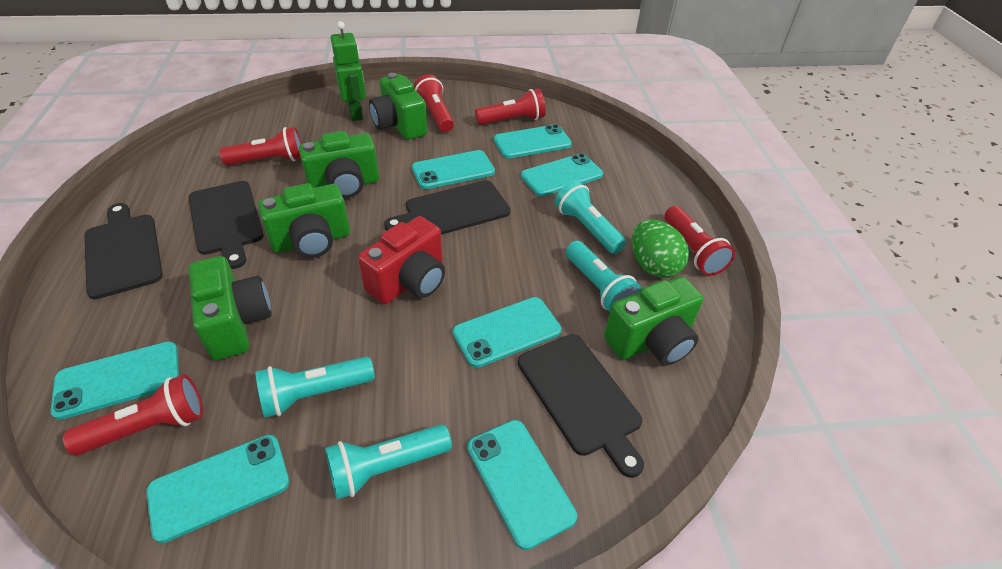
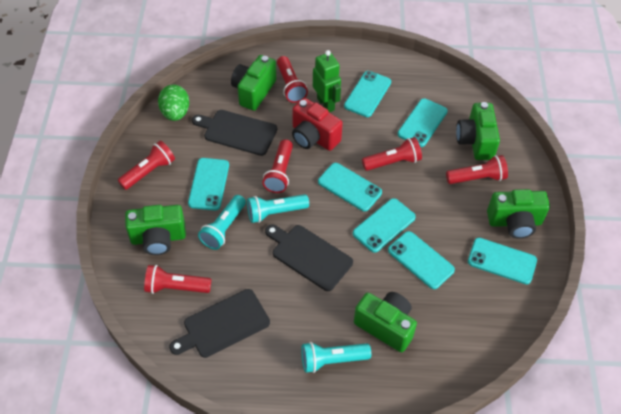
black cutting board: [84,203,163,299] [188,181,264,269] [384,180,511,235] [518,334,644,478] = 4 -> [169,289,270,358] [192,110,277,156] [265,224,353,291] = 3
red flashlight: [63,374,203,455] [220,127,302,165] [414,75,454,132] [475,89,546,125] [664,206,735,276] = 5 -> [118,141,175,190] [144,265,211,294] [262,139,293,193] [277,56,308,103] [362,137,422,171] [446,155,508,184] = 6
turquoise flashlight: [255,357,375,418] [325,424,452,500] [555,181,626,254] [566,241,642,312] = 4 -> [198,195,246,250] [247,194,309,223] [301,342,371,373] = 3

